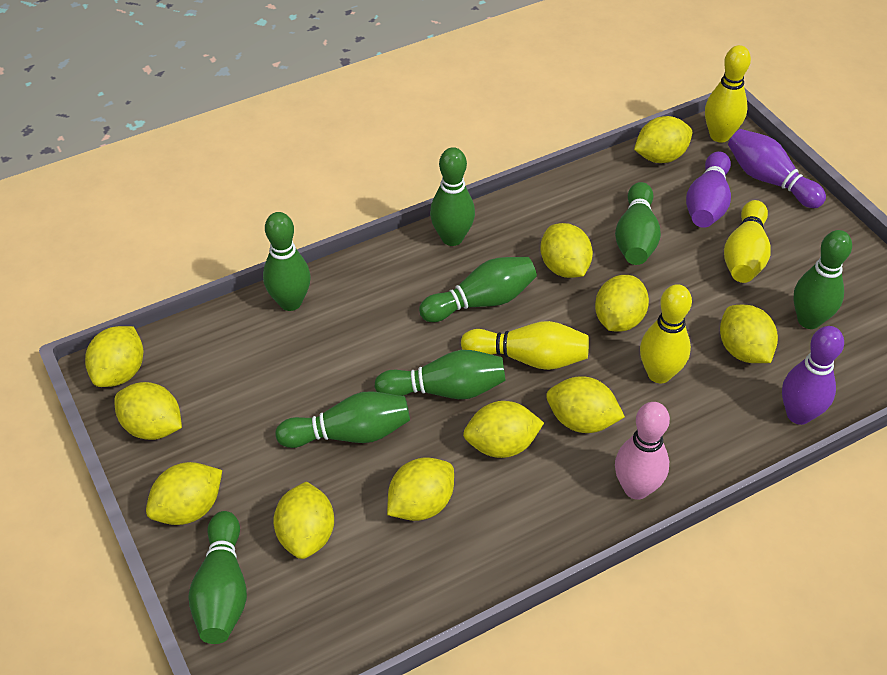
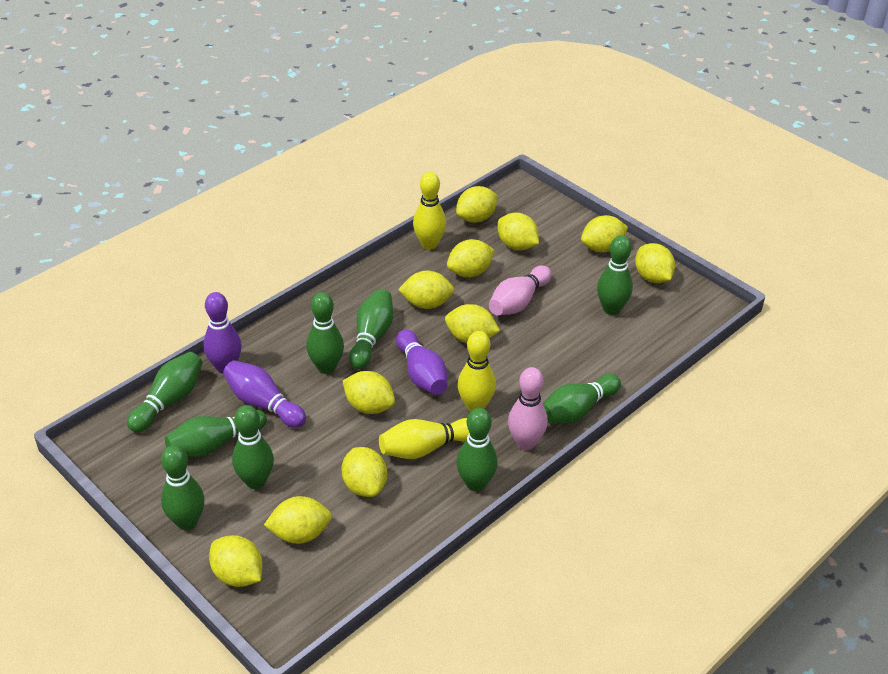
green bowling pin: [188,511,247,644] [263,212,311,311] [276,391,410,448] [374,350,506,399] [419,257,537,322] [430,147,475,246] [615,182,661,265] [793,230,852,329] = 8 -> [127,352,203,432] [161,445,205,530] [165,409,267,457] [232,405,274,489] [306,292,344,374] [349,289,393,369] [457,408,498,492] [543,374,621,424] [597,235,633,315] = 9
pink bowling pin: [615,402,670,500] = 1 -> [489,265,552,315] [508,367,548,450] = 2
yellow bowling pin: [461,321,589,370] [640,284,692,383] [705,45,751,142] [724,200,771,283] = 4 -> [379,418,469,459] [413,172,446,250] [458,331,496,412] = 3

